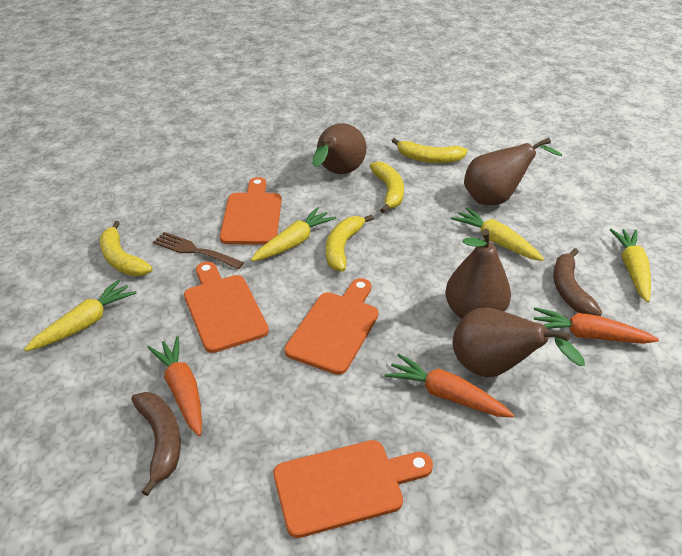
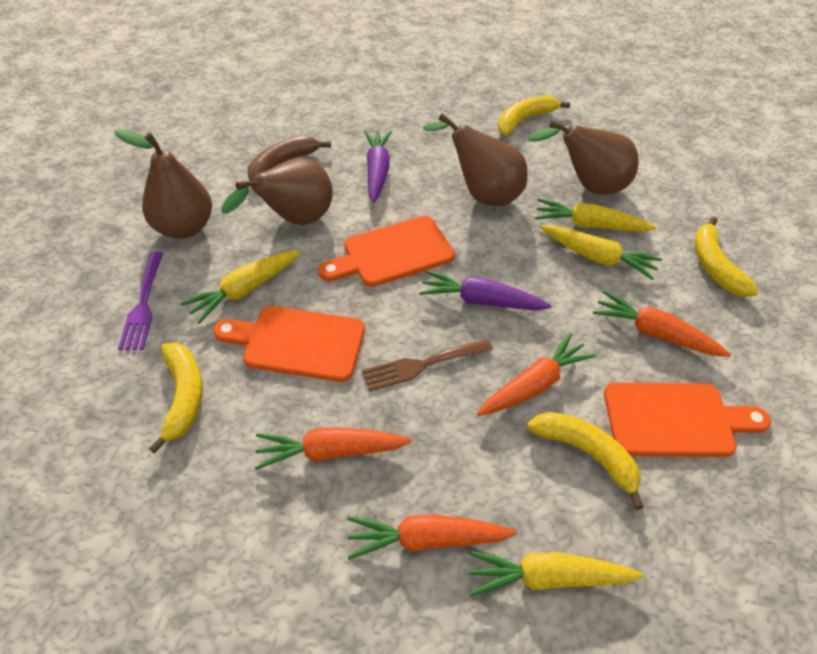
brown banana: [131,392,181,496] [553,248,602,316] = 2 -> [248,136,331,181] = 1
orange carrot: [147,336,202,436] [385,353,514,417] [534,307,659,344] = 3 -> [255,427,412,470] [347,514,517,560] [477,333,596,416] [593,290,731,357] = 4
orange cutting board: [184,262,269,353] [220,177,282,245] [274,440,433,538] [284,278,379,375] = 4 -> [213,306,365,382] [318,216,455,287] [604,382,771,457] = 3
purple carrot: none = 0 -> [364,130,392,203] [419,270,552,311] = 2
purple fork: none = 0 -> [118,252,163,350] = 1

